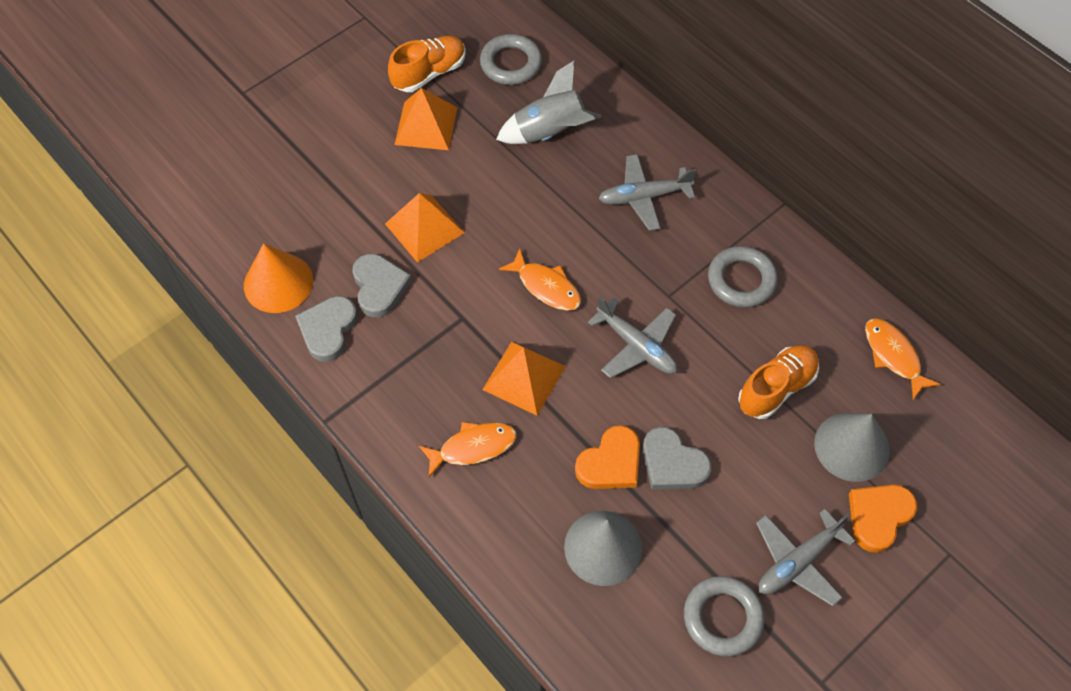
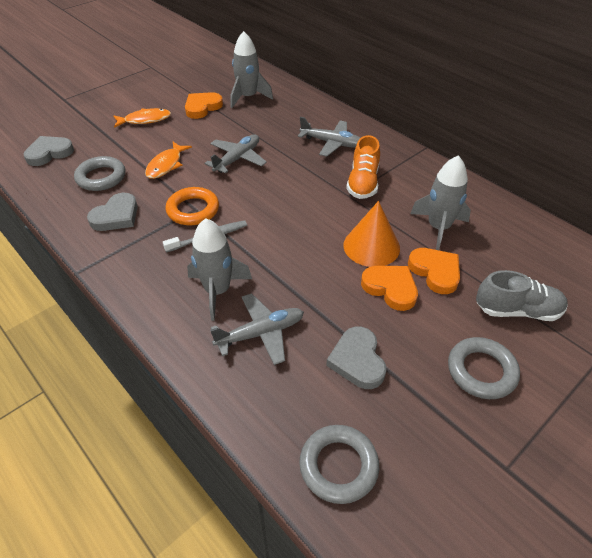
grey cone: [564,511,642,586] [814,413,890,482] = 2 -> none = 0
grey rocket: [496,60,601,144] = 1 -> [187,218,252,321] [231,31,273,108] [410,155,471,250] = 3
grey shoe: none = 0 -> [476,270,568,321] = 1
grey toothbrush: none = 0 -> [163,220,247,252] = 1
orange fish: [419,422,517,477] [499,248,581,311] [865,318,941,399] = 3 -> [113,108,171,128] [145,142,192,179] = 2
orange heart: [575,425,640,489] [849,485,917,553] = 2 -> [185,92,223,119] [361,266,418,311] [408,248,460,294] = 3
orange pyramid: [385,193,464,262] [395,88,458,150] [482,341,566,416] = 3 -> none = 0
orange ring: none = 0 -> [166,187,219,225] = 1
orange shoe: [388,36,466,92] [738,345,819,419] = 2 -> [346,135,380,199] = 1

